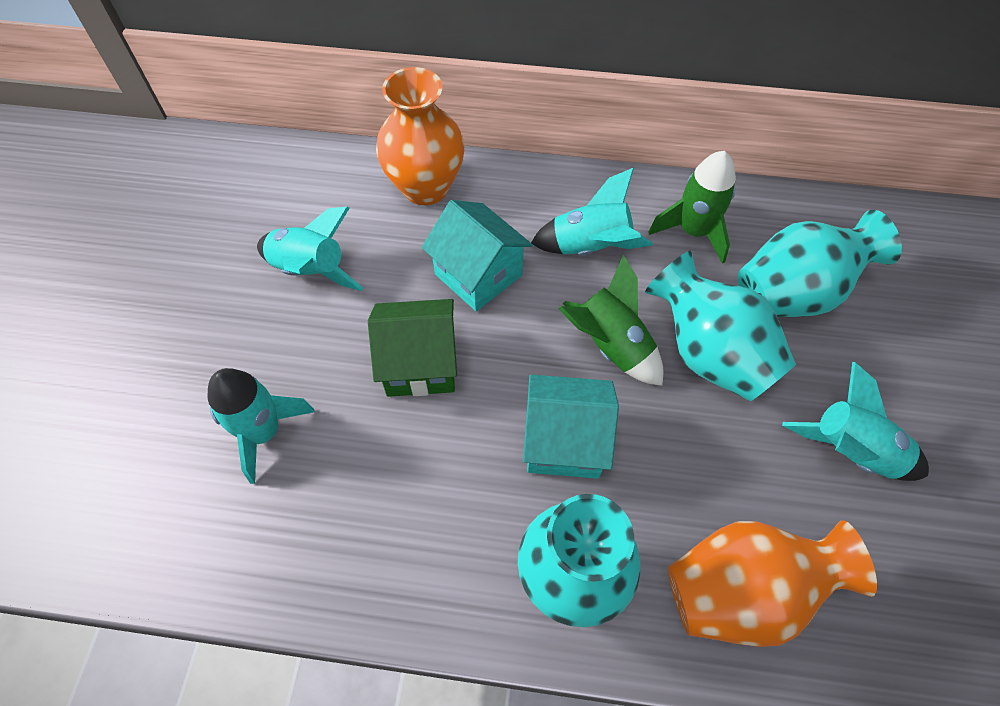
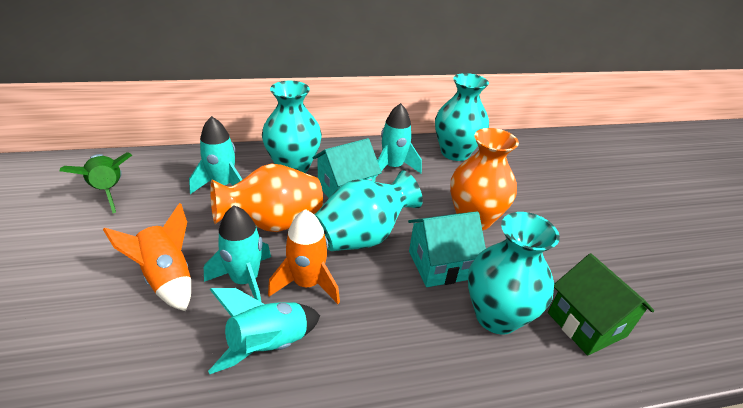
green rocket: [559,255,664,386] [648,151,736,264] = 2 -> [59,152,132,213] = 1
orange rocket: none = 0 -> [103,203,191,311] [268,209,340,304] = 2
turquoise vase: [518,494,641,627] [645,251,796,401] [738,210,902,317] = 3 -> [262,81,322,173] [315,170,423,251] [435,73,489,161] [468,212,560,334] = 4

